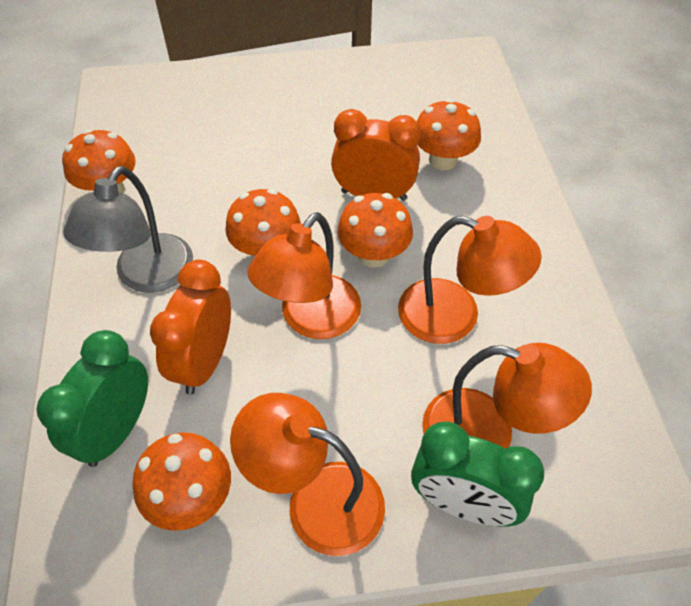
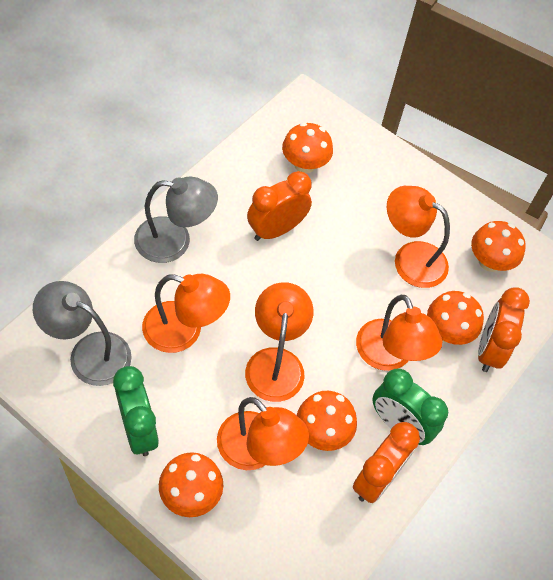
grey lamp: [63,166,193,293] = 1 -> [33,281,132,386] [134,176,218,263] = 2
orange clock: [150,260,231,395] [331,109,421,201] = 2 -> [247,171,312,241] [353,422,420,503] [478,287,530,372] = 3
orange lamp: [230,393,385,556] [247,212,361,339] [398,216,542,344] [422,343,592,449] = 4 -> [142,274,230,353] [217,397,309,470] [245,282,313,402] [356,295,442,371] [387,186,450,288] = 5

